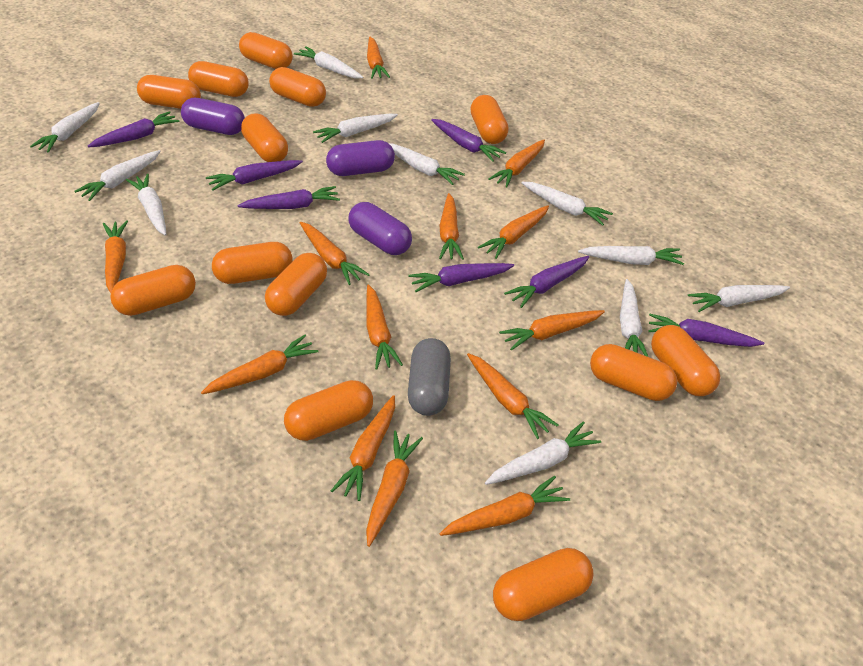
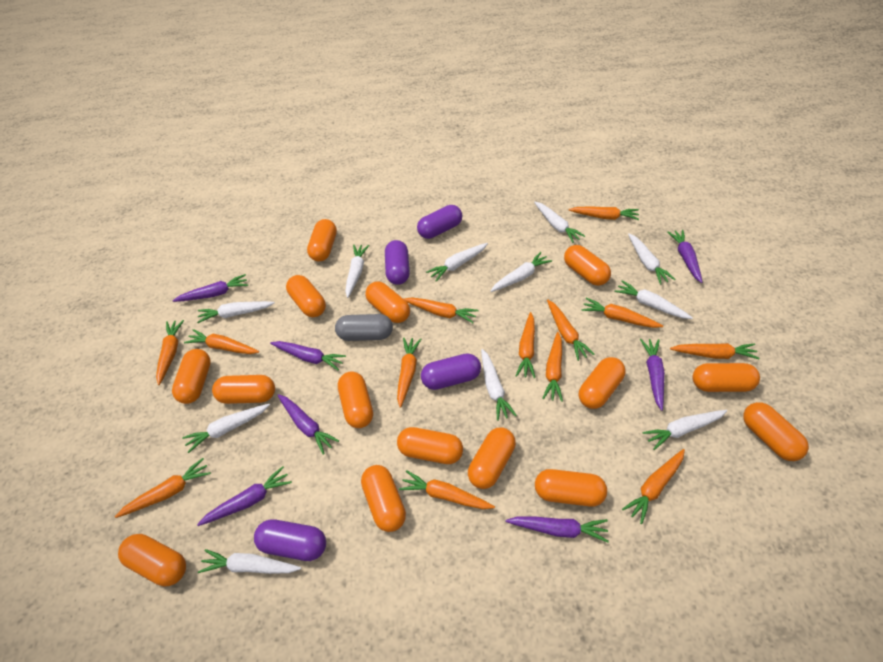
orange capsule: [110,265,196,316] [137,75,201,109] [188,61,249,97] [212,242,293,284] [239,32,293,69] [241,113,288,162] [265,253,327,316] [269,67,326,107] [284,380,373,441] [470,95,509,144] [493,548,594,621] [590,344,677,401] [651,325,721,396] = 13 -> [118,534,186,587] [172,349,211,404] [212,375,275,404] [286,275,326,317] [307,219,337,261] [338,372,373,428] [361,465,406,532] [365,281,410,323] [397,427,463,464] [468,427,516,489] [535,469,607,507] [564,245,611,286] [579,357,626,409] [693,363,760,392] [743,402,809,461] = 15
purple capsule: [181,98,245,135] [326,140,395,176] [348,202,412,255] = 3 -> [254,519,326,561] [385,240,410,285] [417,205,462,239] [421,353,481,390] = 4

